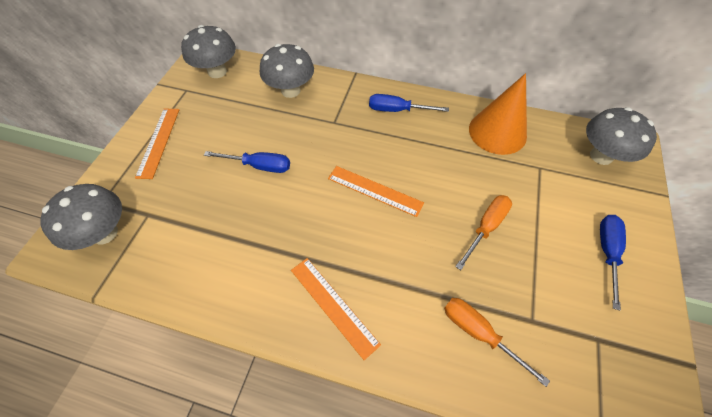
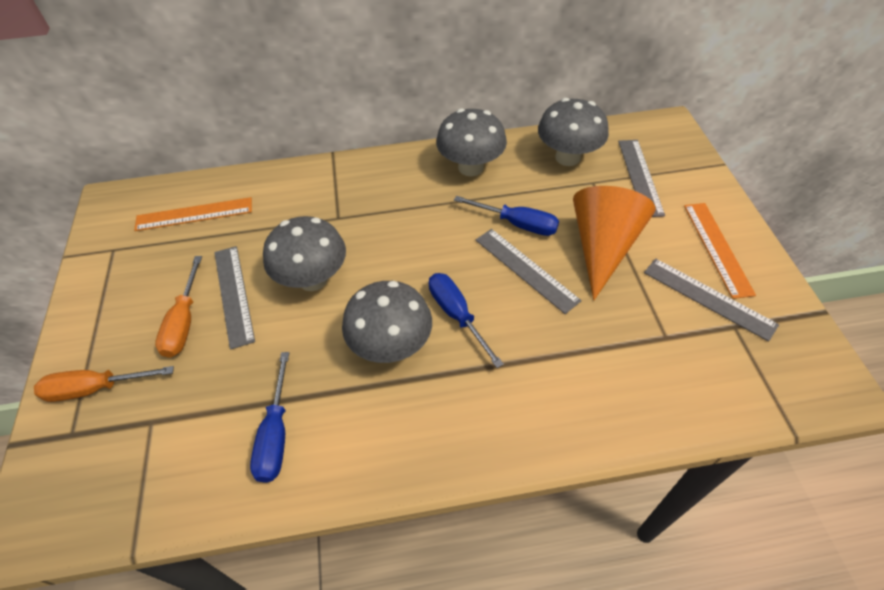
grey ruler: none = 0 -> [214,246,255,350] [476,229,582,314] [618,140,665,217] [644,258,779,342] = 4
orange ruler: [135,109,180,179] [291,258,381,360] [328,166,424,217] = 3 -> [134,197,252,231] [684,203,756,299] = 2

